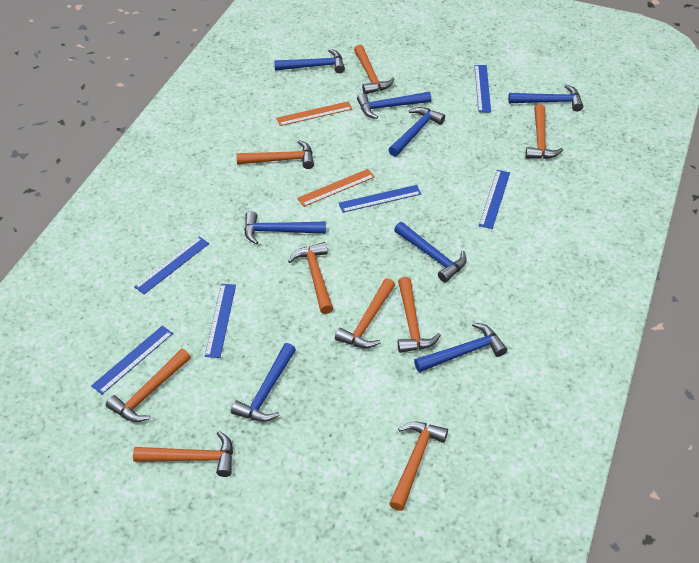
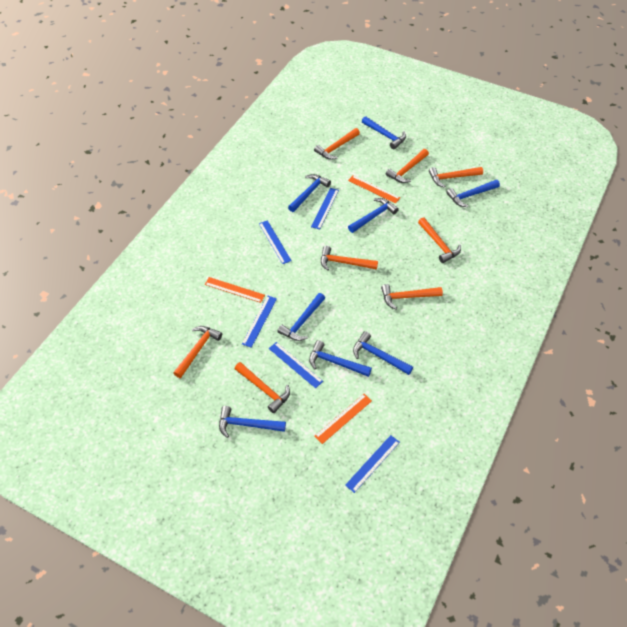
blue ruler: [91,326,173,395] [134,237,209,294] [205,284,236,358] [339,185,421,213] [474,65,491,113] [479,170,510,229] = 6 -> [242,295,277,348] [259,220,292,264] [269,342,323,388] [311,188,339,230] [345,435,400,493] = 5
orange hammer: [106,349,191,422] [133,431,233,477] [236,140,314,169] [288,242,333,314] [335,278,395,348] [354,45,395,94] [389,421,448,511] [398,277,441,353] [525,104,563,159] = 9 -> [173,326,222,378] [235,362,290,413] [314,128,360,160] [321,246,378,271] [381,284,443,310] [386,149,429,183] [418,217,461,263] [429,167,483,188] = 8
orange ruler: [276,101,352,126] [297,169,375,207] = 2 -> [205,277,265,303] [315,394,372,444] [348,175,400,204] = 3

